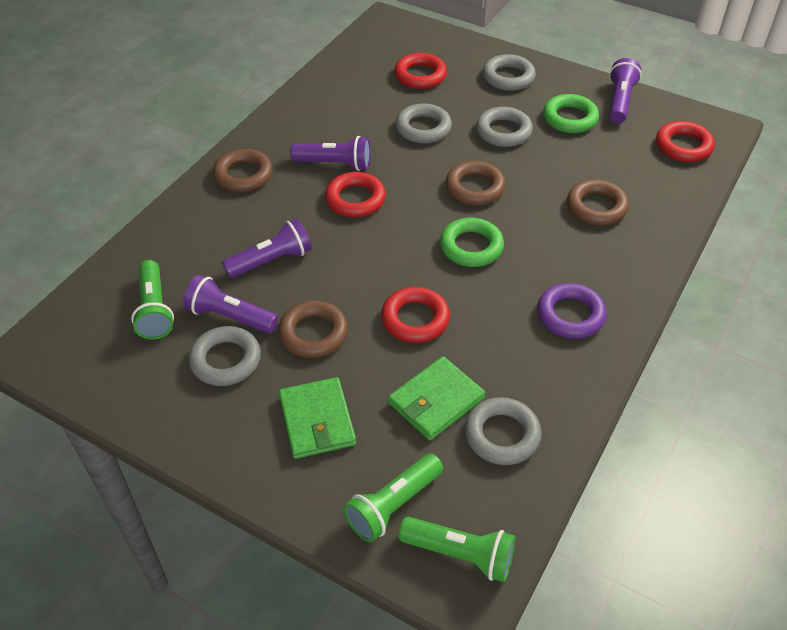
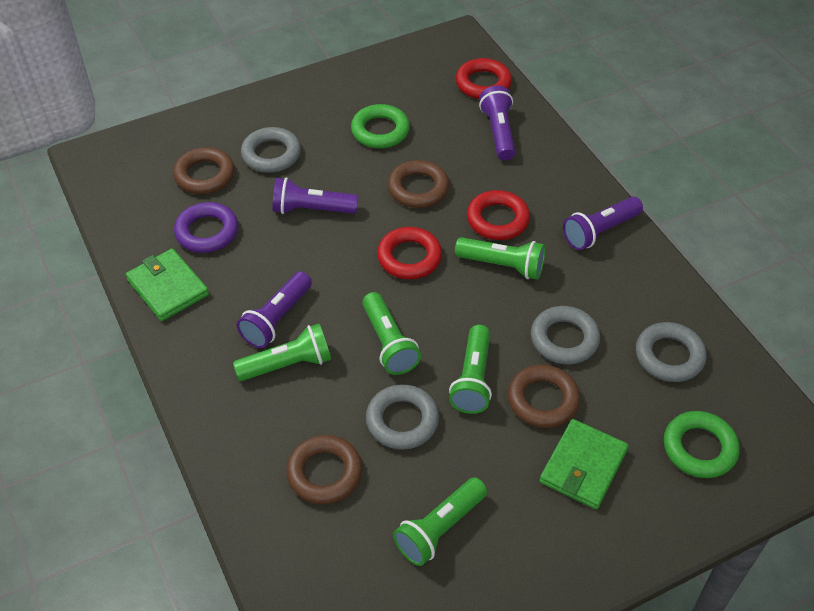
green flashlight: [131,260,174,340] [343,454,443,542] [399,517,516,582] = 3 -> [233,324,331,381] [362,292,421,375] [393,477,487,566] [449,325,492,414] [455,237,545,280] = 5
grey ring: [189,326,261,386] [396,103,452,143] [465,397,542,465] [476,107,533,147] [483,54,536,91] = 5 -> [241,127,301,173] [366,384,439,450] [531,306,600,364] [636,322,707,382] = 4
red ring: [325,172,386,217] [381,287,450,343] [394,53,447,89] [656,121,715,162] = 4 -> [377,227,442,279] [456,58,512,99] [467,190,530,240] = 3

